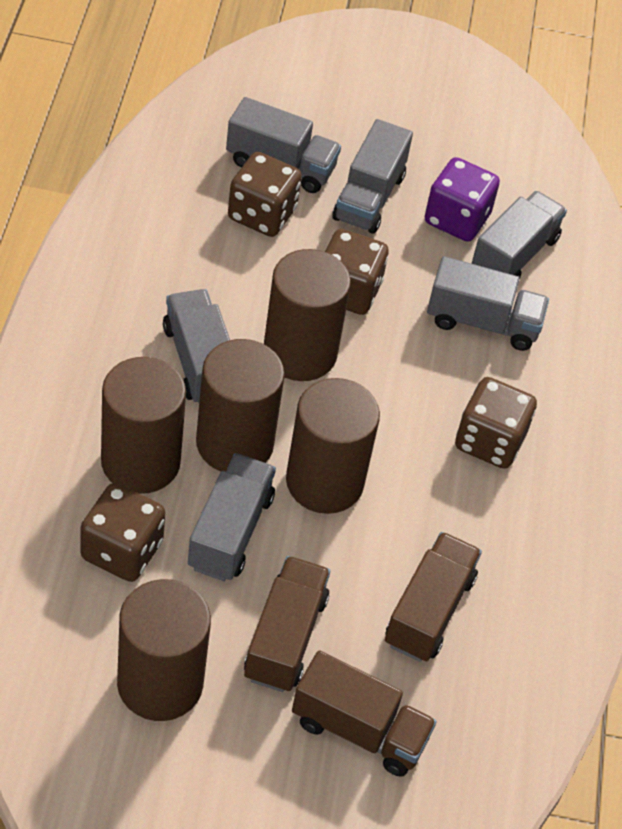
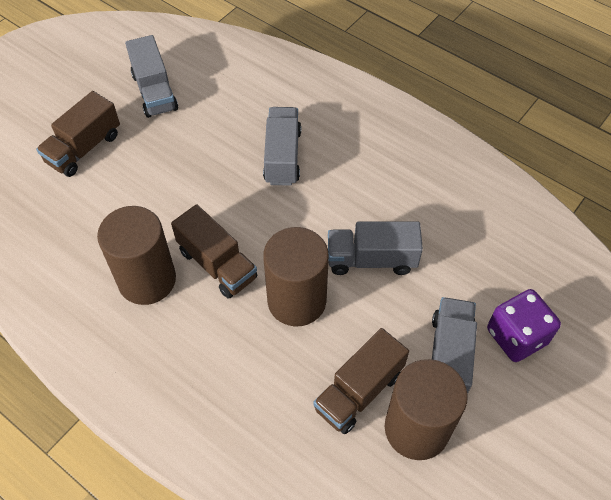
brown cylinder: [101,357,186,494] [117,579,211,721] [196,339,285,471] [264,249,351,381] [286,378,380,514] = 5 -> [97,206,176,305] [263,227,329,326] [385,359,468,460] = 3
brown dice: [81,483,165,582] [228,152,302,237] [325,229,389,315] [455,377,537,469] = 4 -> none = 0
grey truck: [163,289,230,403] [188,453,276,581] [226,97,341,193] [332,119,413,234] [427,256,549,351] [471,191,567,279] = 6 -> [125,35,178,118] [263,107,301,186] [328,222,423,275] [432,297,477,394] = 4

